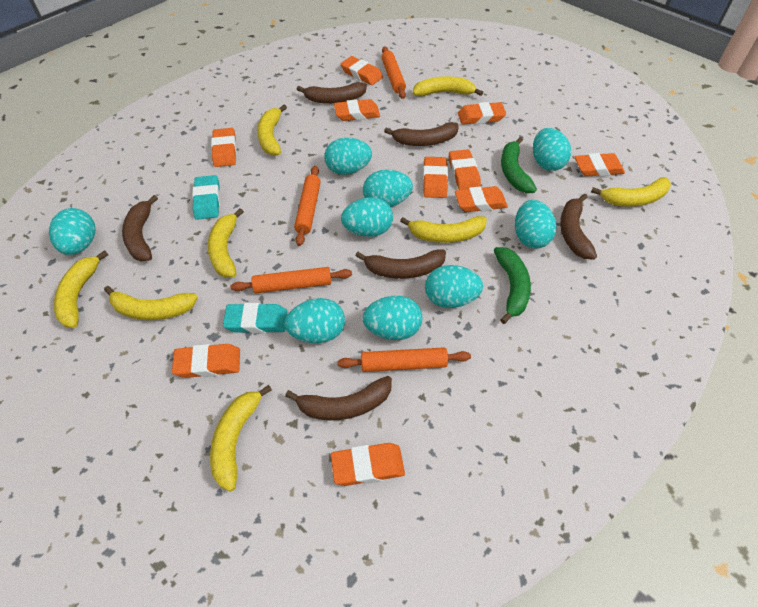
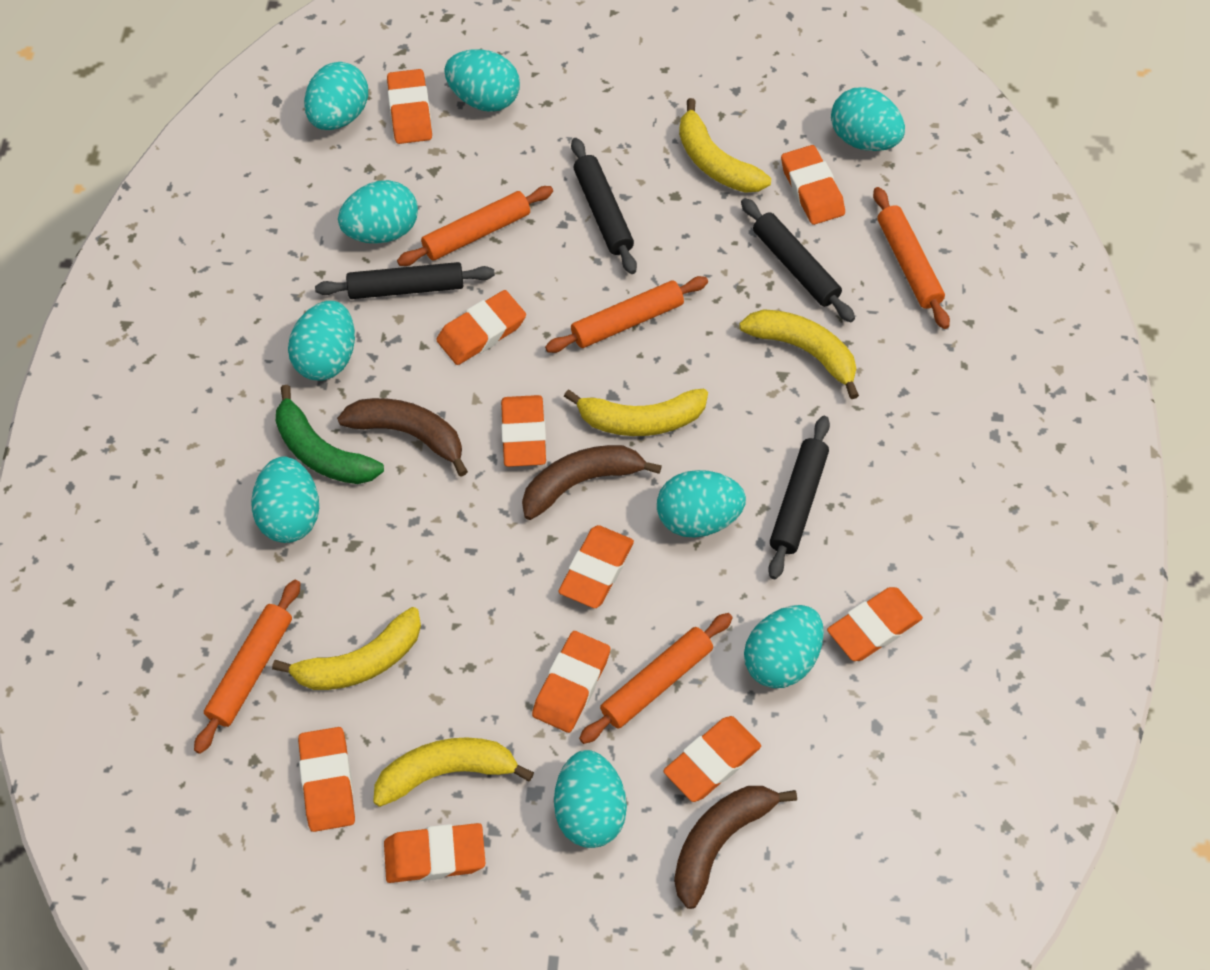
black rolling pin: none = 0 -> [315,262,495,299] [571,138,637,274] [741,198,855,322] [768,416,830,579] = 4
brown banana: [122,195,158,261] [285,376,392,420] [297,82,367,104] [355,250,446,279] [384,122,459,146] [560,194,597,260] = 6 -> [337,398,468,477] [522,445,662,520] [674,786,797,909] = 3
green banana: [494,247,531,324] [501,137,537,193] = 2 -> [276,385,384,484] = 1
orange rolling pin: [230,267,352,293] [294,166,321,246] [337,347,471,372] [381,46,406,99] = 4 -> [194,580,300,754] [397,186,553,266] [545,276,708,353] [579,613,733,744] [873,187,950,329] = 5
turquoise eraser: [192,175,220,220] [223,303,287,333] = 2 -> none = 0
yellow banana: [54,250,108,328] [104,286,198,320] [208,208,244,277] [210,385,272,492] [257,105,287,156] [400,216,487,243] [413,76,483,96] [591,177,671,206] = 8 -> [272,607,421,690] [373,738,534,807] [564,389,708,436] [679,98,771,193] [739,309,859,399] = 5

